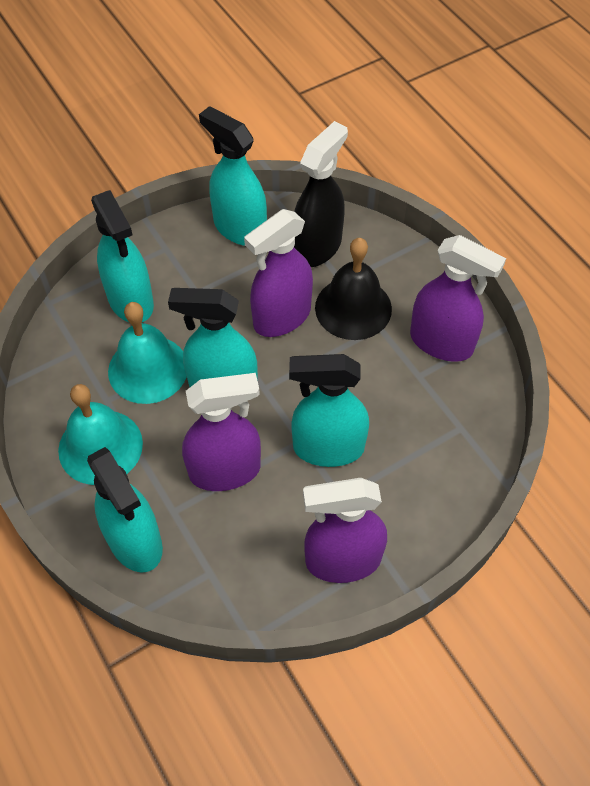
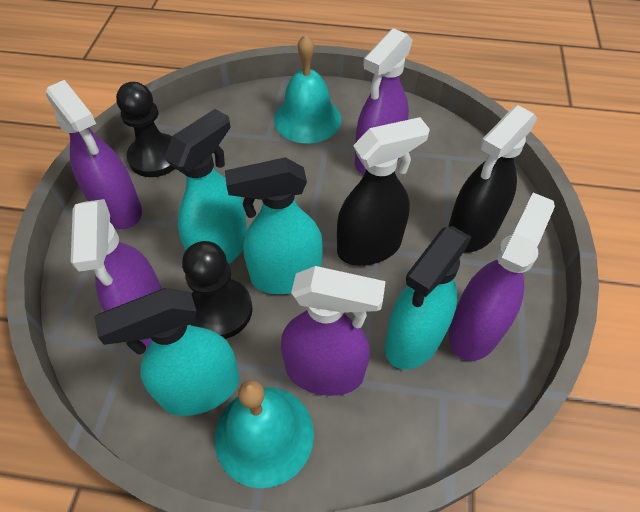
black bell: [315,238,392,340] = 1 -> none = 0
black pawn: none = 0 -> [116,82,175,177] [182,241,253,339] = 2
black spray bottle: [294,121,348,267] = 1 -> [337,117,430,266] [448,105,537,252] = 2
purple spray bottle: [182,373,261,491] [244,209,313,337] [303,478,387,583] [410,235,506,362] = 4 -> [46,80,142,229] [71,199,162,348] [281,266,386,396] [355,28,413,175] [449,193,555,361] = 5
turquoise spray bottle: [87,447,163,572] [91,190,154,322] [168,288,258,387] [199,106,267,246] [289,354,369,467] = 5 -> [94,288,240,416] [164,109,247,264] [225,157,323,294] [385,226,471,370] = 4

